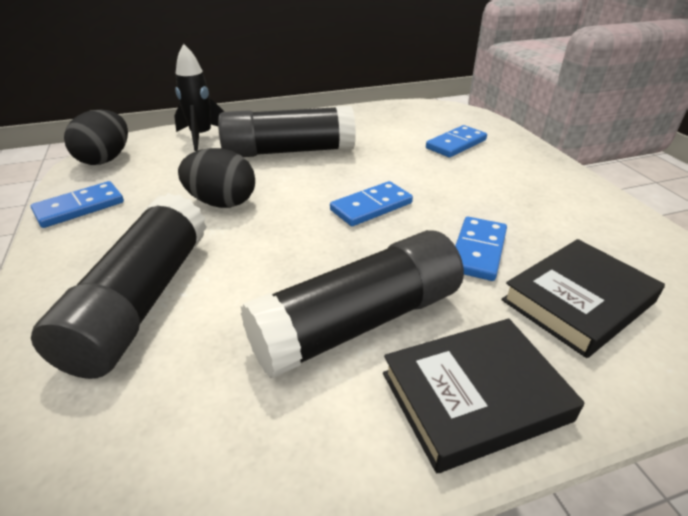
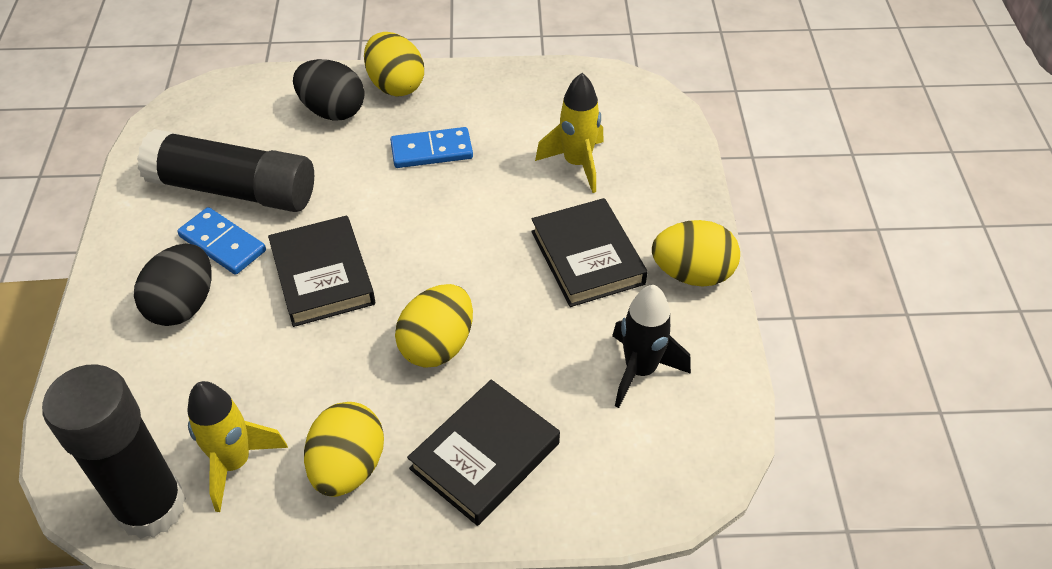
black book: [383,319,584,473] [501,239,665,358] = 2 -> [268,216,375,327] [407,380,560,526] [531,198,648,307] = 3
black glue stick: [31,193,207,379] [218,106,356,157] [241,230,464,378] = 3 -> [42,364,186,539] [137,129,314,212] = 2
blue domino: [31,181,124,228] [330,181,413,226] [426,125,487,158] [455,217,507,281] = 4 -> [177,207,266,275] [390,127,473,168] = 2
yellow egg: none = 0 -> [304,402,384,497] [364,32,424,96] [395,284,473,367] [652,220,740,287] = 4
yellow rocket: none = 0 -> [187,381,288,512] [535,73,604,193] = 2

